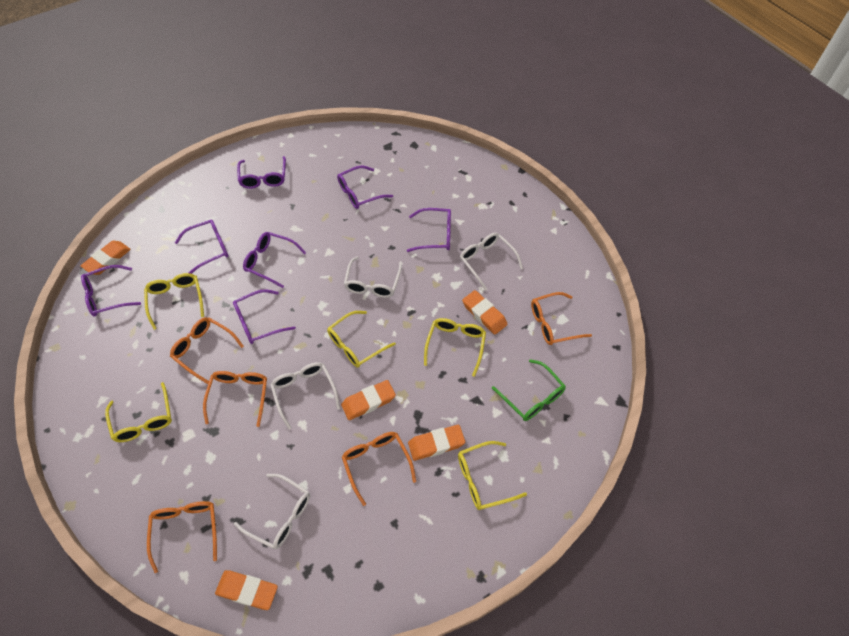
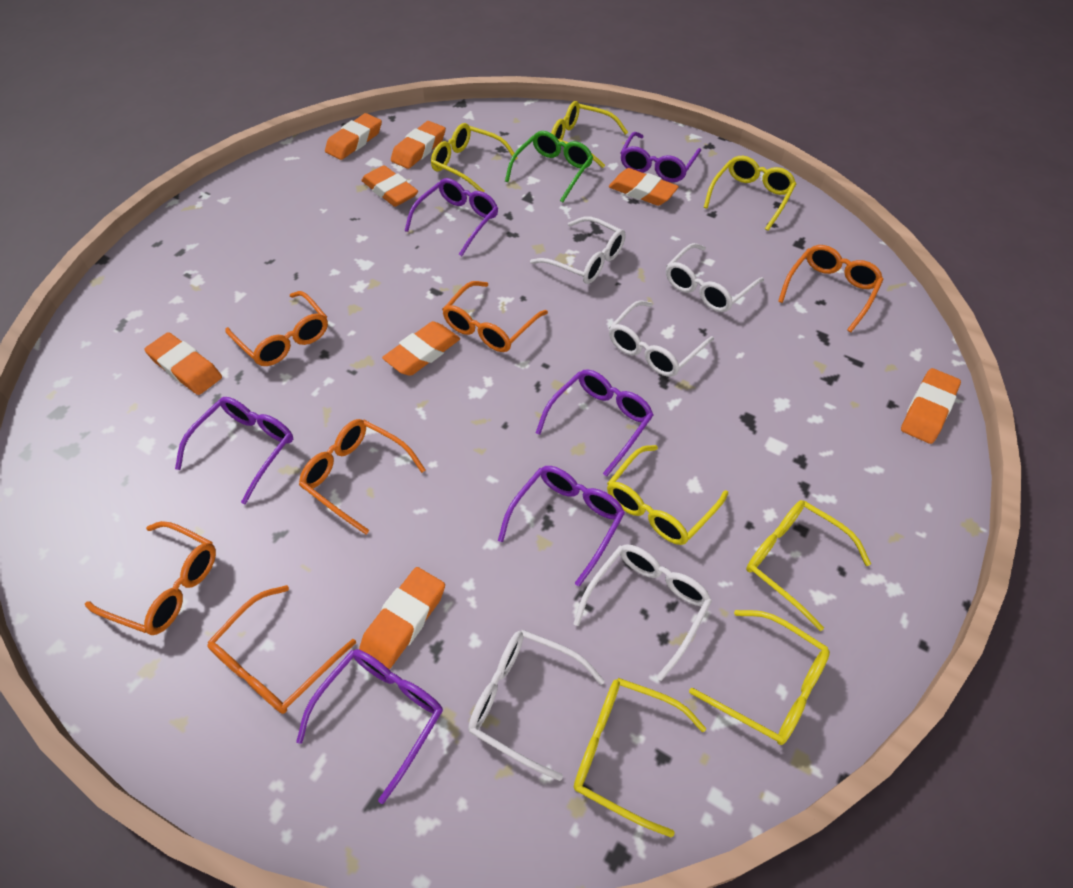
orange eraser: [81,241,131,275] [215,570,278,610] [341,380,396,420] [408,425,465,461] [462,290,508,335] = 5 -> [145,332,222,395] [325,113,382,160] [359,567,445,669] [361,165,418,207] [382,321,460,376] [391,121,446,169] [609,168,679,206] [901,368,961,444] = 8
orange glasses: [147,501,217,573] [170,317,244,384] [203,371,267,427] [342,432,416,506] [531,292,592,345] = 5 -> [85,521,216,635] [208,585,356,714] [225,291,328,366] [299,419,426,534] [442,281,548,352] [778,245,884,332] = 6
purple glasses: [81,265,141,317] [175,219,228,274] [233,289,296,344] [237,156,286,189] [243,232,306,288] [337,166,393,209] [407,208,451,252] = 7 -> [175,397,293,504] [296,649,443,804] [404,178,498,256] [498,466,625,587] [536,369,653,476] [620,132,701,182] = 6
white glasses: [234,474,310,549] [270,362,340,429] [344,256,402,298] [460,233,523,291] = 4 -> [468,629,605,781] [530,217,625,284] [573,544,712,681] [609,300,714,377] [666,243,764,312] = 5
yellow glasses: [105,382,172,442] [144,273,204,330] [327,311,396,368] [424,318,486,377] [458,441,527,510] = 5 -> [431,123,518,192] [551,101,628,168] [574,678,706,838] [607,445,728,545] [689,610,830,745] [704,156,796,231] [746,500,871,631] = 7

